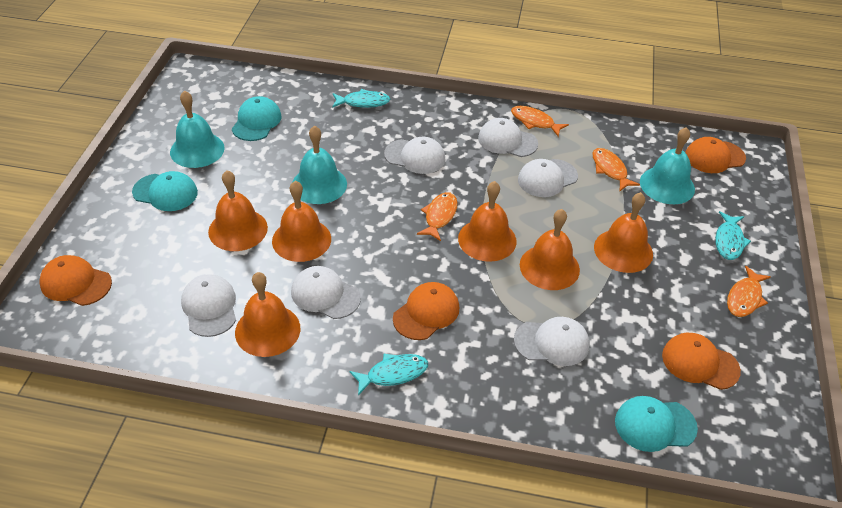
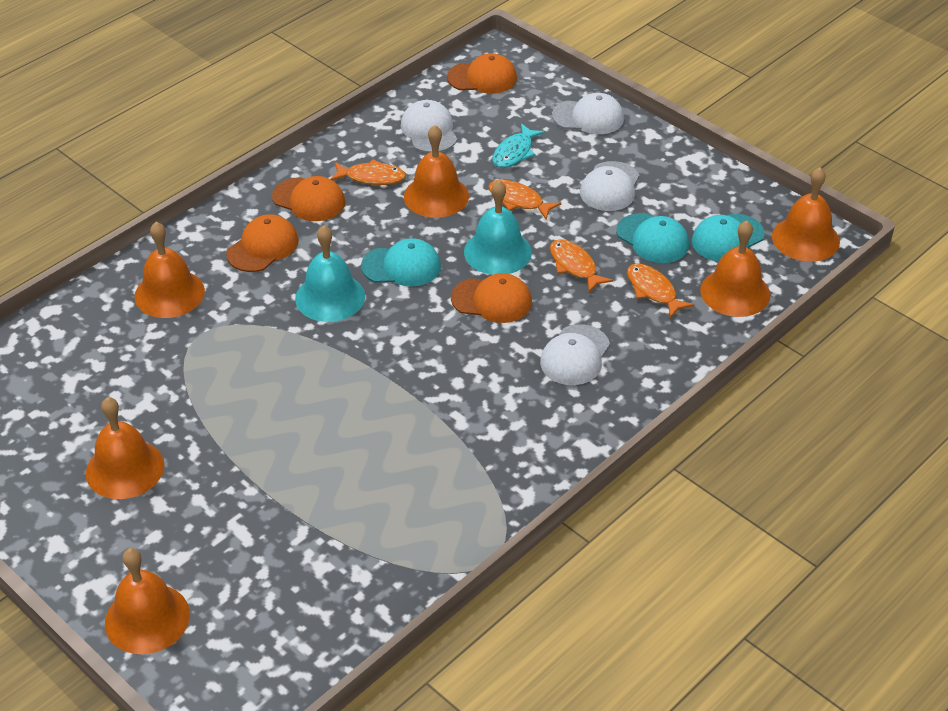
turquoise bell: [170,90,225,168] [292,125,347,204] [640,127,695,204] = 3 -> [295,225,365,322] [464,180,532,275] = 2
turquoise fish: [332,89,390,108] [349,354,428,395] [715,211,751,260] = 3 -> [492,123,545,168] = 1
white cap: [181,274,236,337] [291,266,361,319] [384,137,445,174] [478,118,538,157] [514,317,590,366] [518,159,578,197] = 6 -> [401,100,457,153] [540,324,610,385] [552,93,624,134] [580,161,639,211] = 4

